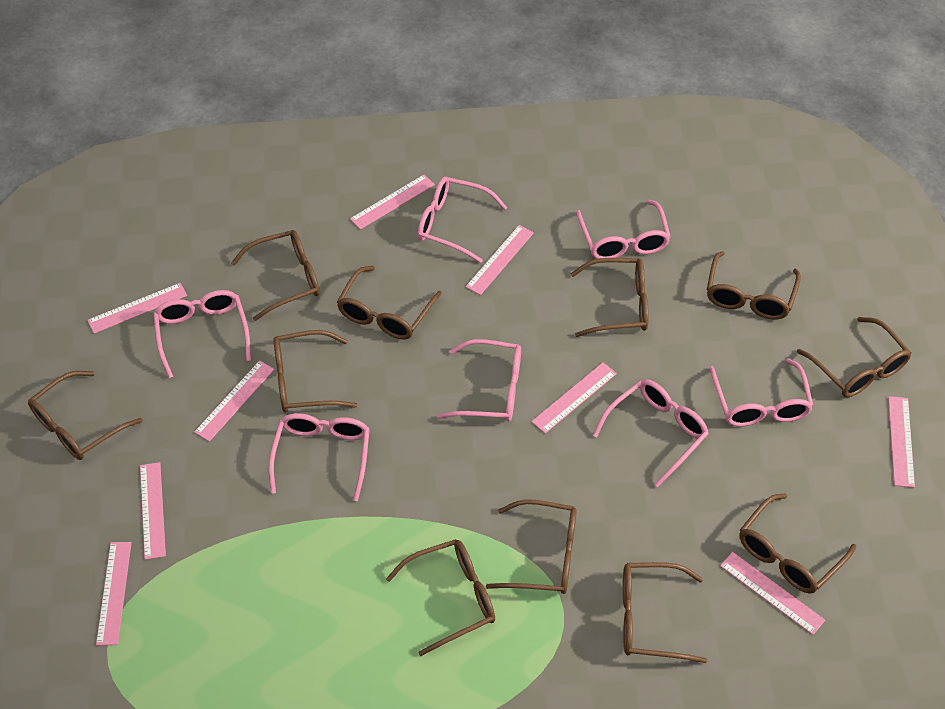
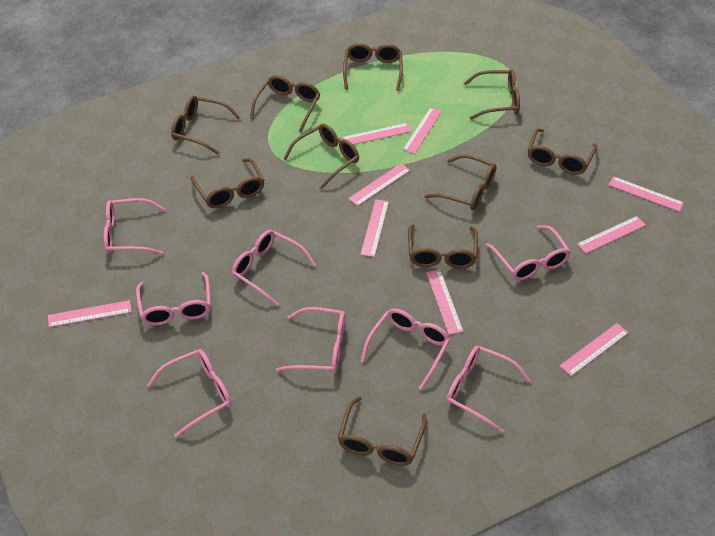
brown glasses: [28,371,143,460] [231,230,320,321] [273,330,357,412] [337,266,442,339] [386,539,495,656] [486,499,577,594] [570,258,649,337] [623,562,707,663] [707,251,801,320] [739,493,856,594] [797,317,911,397] = 11 -> [171,96,241,154] [191,158,265,208] [250,75,320,132] [284,124,359,190] [338,397,427,466] [343,43,403,91] [408,224,478,268] [424,154,497,210] [464,69,520,120] [528,128,597,175] = 10
pink glasses: [153,290,251,378] [269,413,370,501] [418,177,508,263] [437,339,521,422] [576,200,671,259] [593,379,709,487] [709,359,813,427] = 7 -> [104,198,165,255] [136,272,211,326] [147,349,232,438] [232,230,316,306] [276,307,345,373] [361,308,451,390] [446,346,531,433] [486,225,571,280] = 8

